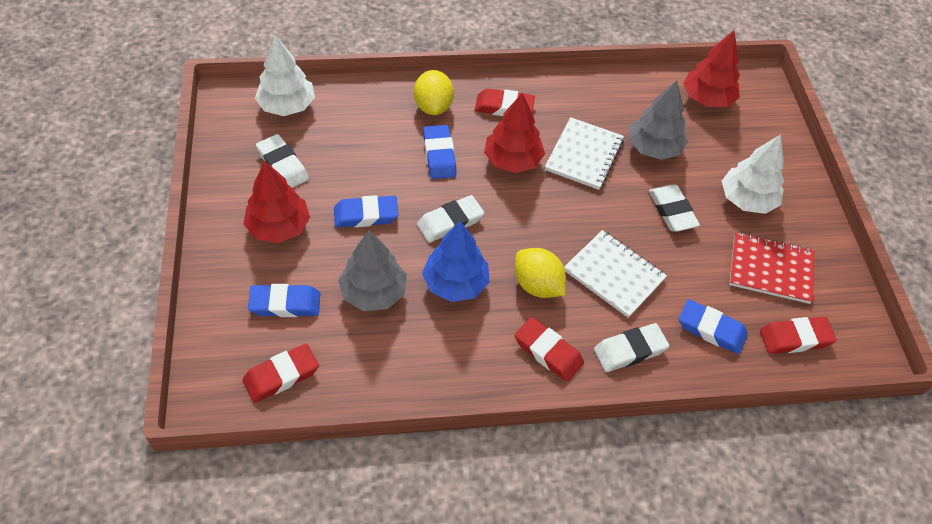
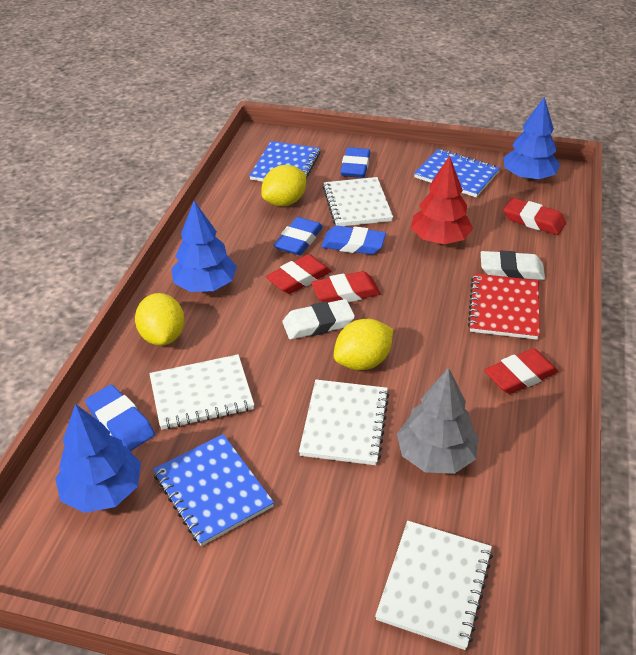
blue notebook: none = 0 -> [153,434,274,546] [249,141,320,181] [414,149,500,197] = 3
blue tree: [422,221,490,302] = 1 -> [55,404,141,513] [171,201,237,292] [503,97,560,181] = 3
grey tree: [338,230,407,311] [629,81,688,160] = 2 -> [397,368,479,474] = 1
red tree: [243,161,310,243] [484,92,545,173] [683,30,740,107] = 3 -> [411,156,473,244] = 1
white eraser: [256,134,309,188] [417,195,484,243] [594,323,669,372] [649,185,700,232] = 4 -> [282,299,355,340] [481,251,545,280] = 2
white notebook: [545,117,624,190] [564,230,667,318] = 2 -> [149,354,254,430] [299,380,389,465] [323,177,393,226] [375,521,493,650] = 4
white tree: [255,35,315,116] [722,134,784,214] = 2 -> none = 0
yellow lemon: [414,70,454,115] [515,248,566,298] = 2 -> [135,293,185,346] [261,165,306,206] [334,319,393,370] = 3

